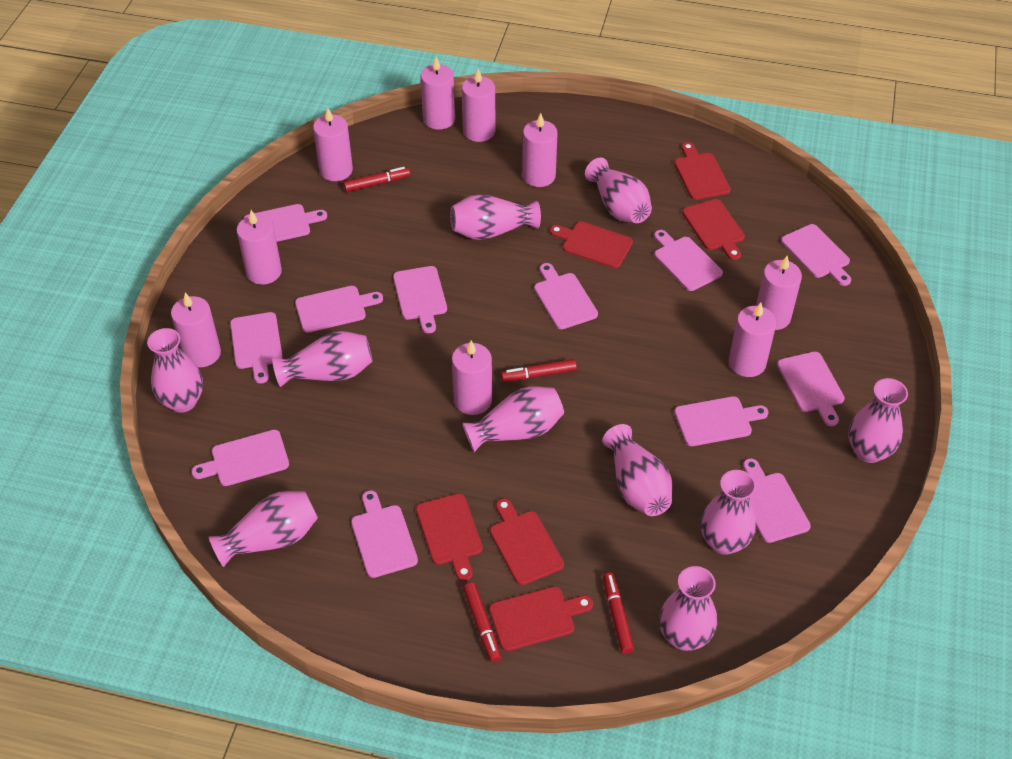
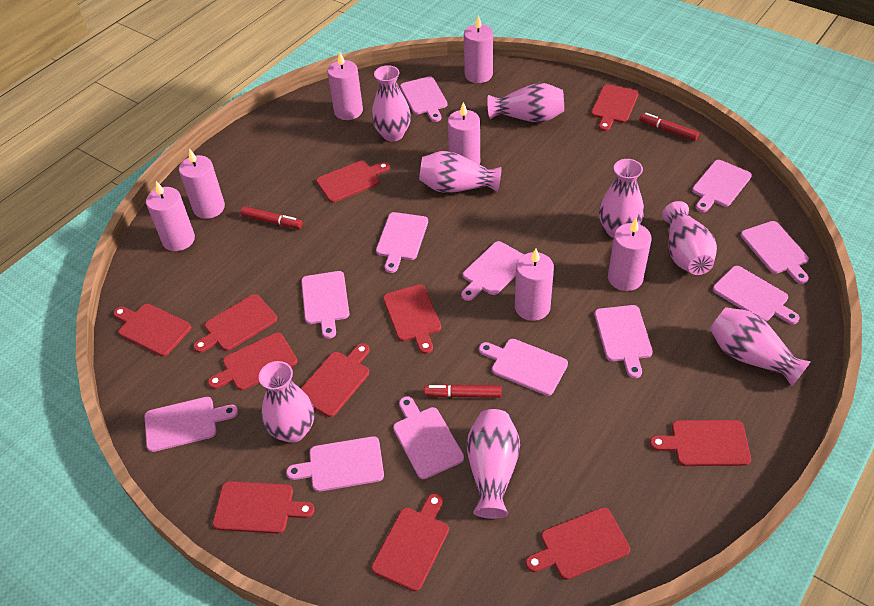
pink candle: [171,293,221,367] [236,210,282,285] [313,108,353,181] [420,57,455,130] [452,340,492,415] [462,69,496,142] [522,113,558,187] [729,303,776,377] [756,256,802,330] = 9 -> [146,181,195,251] [179,149,225,219] [327,51,363,120] [448,102,480,165] [464,15,493,83] [515,249,554,321] [608,218,652,291] = 7
pink vase: [147,328,203,413] [209,491,318,567] [272,331,372,387] [450,194,541,240] [462,386,564,452] [585,157,652,223] [603,424,672,516] [659,566,717,651] [701,470,756,555] [849,378,908,463] = 10 -> [259,361,314,443] [372,65,411,142] [419,151,502,193] [466,409,520,519] [487,83,564,123] [599,159,644,238] [662,201,717,275] [710,307,811,387] = 8
red cutting board: [416,493,483,581] [489,586,593,651] [490,498,564,585] [550,222,633,268] [674,142,731,200] [682,199,745,260] = 6 -> [113,304,191,356] [193,294,277,353] [208,332,297,390] [213,481,315,534] [301,343,369,417] [316,161,390,203] [371,493,449,591] [383,284,441,354] [526,507,630,580] [591,84,639,131] [650,420,751,466] = 11
red marker: [343,167,410,192] [463,582,501,662] [501,359,577,382] [603,572,635,654] = 4 -> [240,206,302,229] [424,384,502,398] [639,113,699,141] = 3

